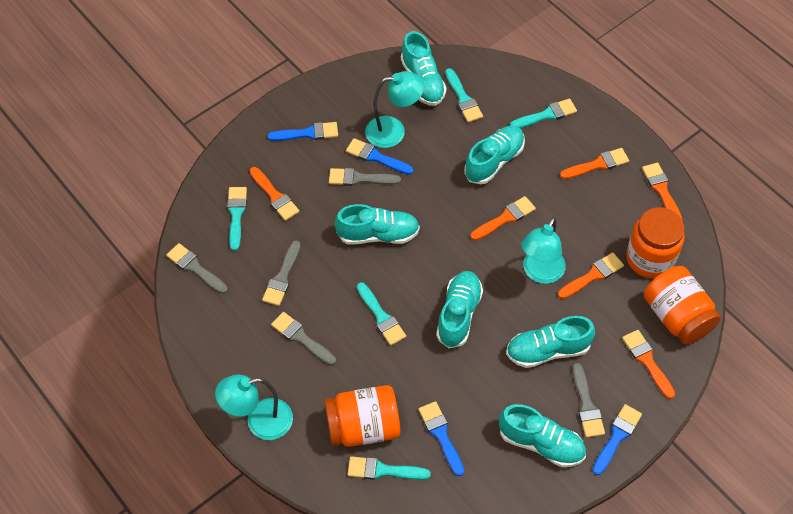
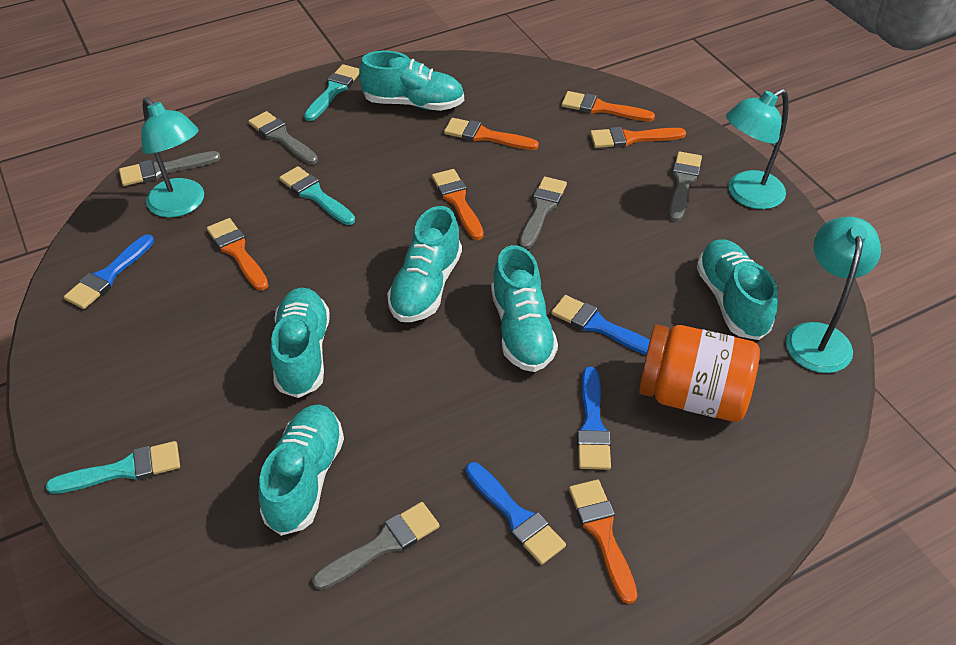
orange jar: [324,385,400,447] [626,207,685,278] [644,266,721,345] = 3 -> [639,325,760,422] = 1
turquoise brush: [227,187,247,251] [347,456,431,480] [357,282,406,346] [445,68,483,123] [510,99,577,128] = 5 -> [46,441,180,494] [279,166,355,225] [304,64,359,121] = 3

